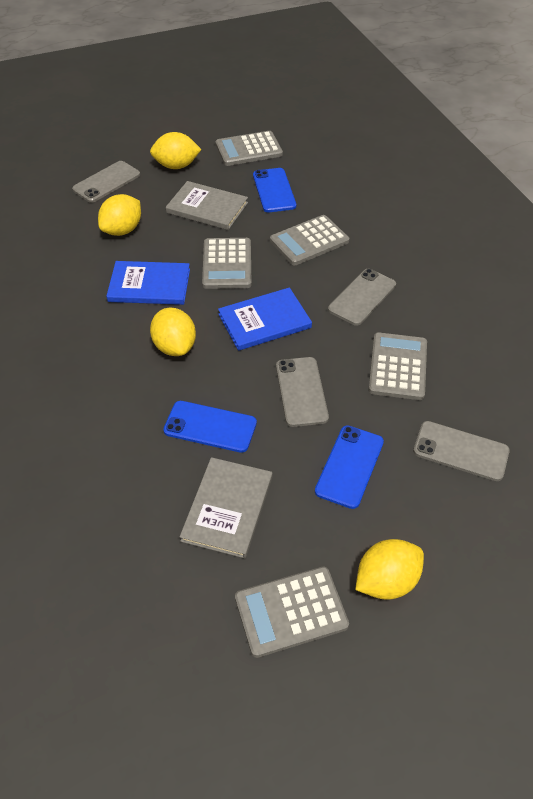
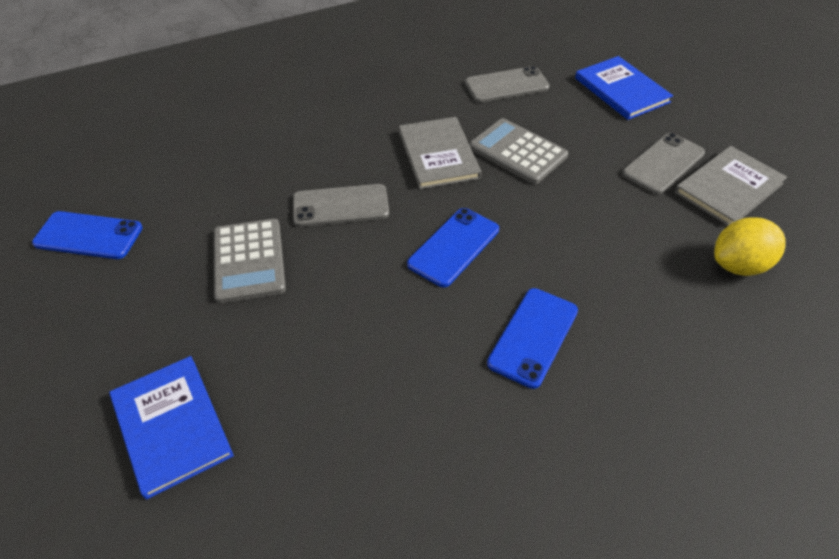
grey calculator: [202,238,252,289] [215,131,283,166] [235,567,349,658] [270,215,349,265] [369,332,427,400] = 5 -> [214,219,286,304] [469,118,568,184] = 2
grey phone: [72,161,140,203] [276,357,329,427] [328,269,396,326] [413,421,510,481] = 4 -> [293,184,389,227] [465,66,550,103] [622,133,705,194] = 3
yellow lemon: [98,194,141,236] [150,132,202,169] [150,308,196,356] [355,539,424,600] = 4 -> [714,217,786,276] = 1

